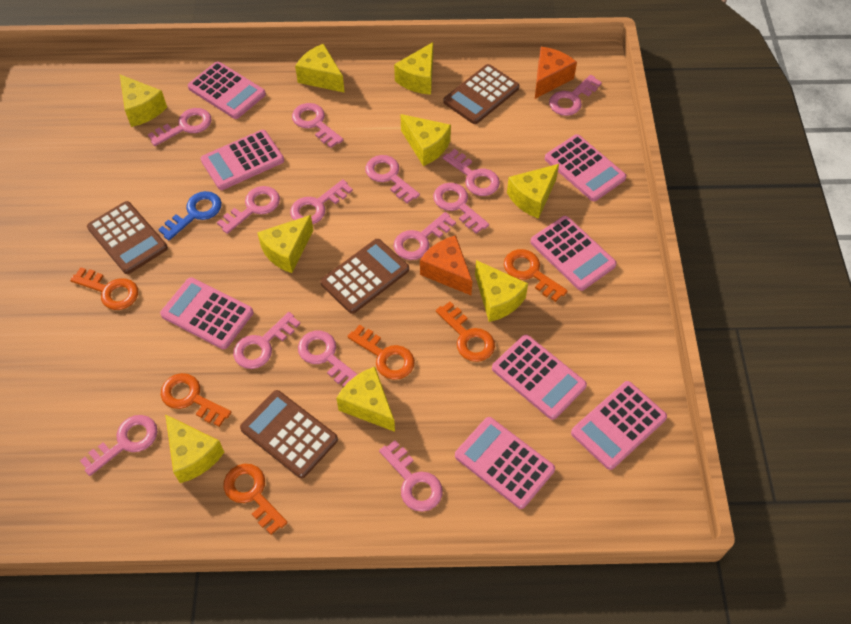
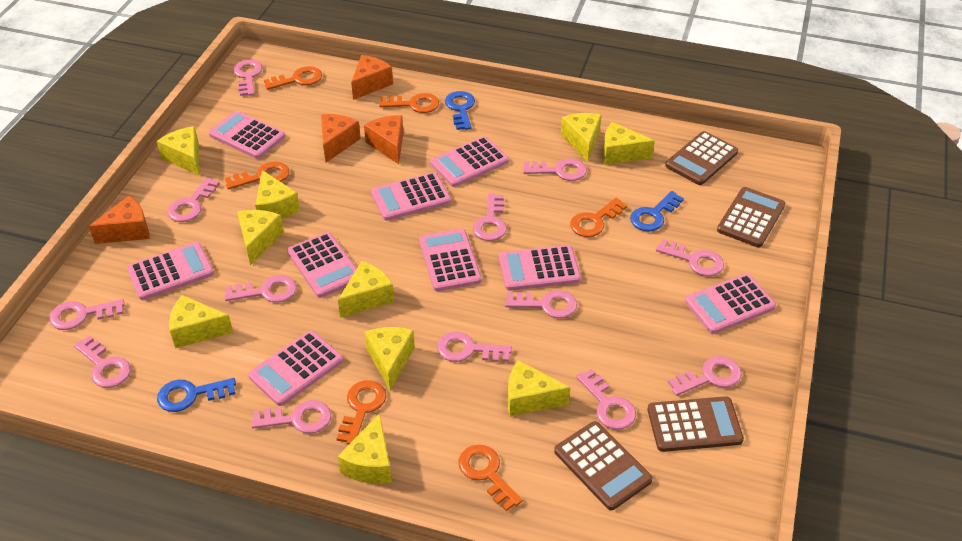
blue key: [158,191,222,240] = 1 -> [157,378,236,412] [445,91,475,130] [630,191,684,231] = 3
orange cheese: [420,235,472,295] [535,47,577,99] = 2 -> [89,196,149,244] [321,114,361,163] [351,55,393,100] [364,115,403,164] = 4
pink calculator: [160,277,253,349] [188,61,266,119] [201,130,284,190] [455,417,555,509] [492,335,587,420] [530,216,616,291] [545,134,626,201] [571,381,667,470] = 8 -> [127,242,214,300] [209,111,285,159] [248,330,343,406] [287,232,357,298] [371,172,451,221] [419,229,482,291] [430,136,509,187] [499,245,581,291] [685,274,776,334] = 9
yellow cheese: [120,75,167,127] [165,414,224,483] [257,215,313,273] [295,44,345,93] [336,367,395,432] [394,42,433,95] [400,114,451,166] [475,260,528,322] [507,164,559,219] = 9 -> [157,126,199,175] [169,295,233,348] [237,210,284,265] [255,170,300,219] [338,261,394,318] [338,413,392,484] [365,327,415,390] [508,360,570,417] [561,113,601,162] [603,122,655,165] = 10

